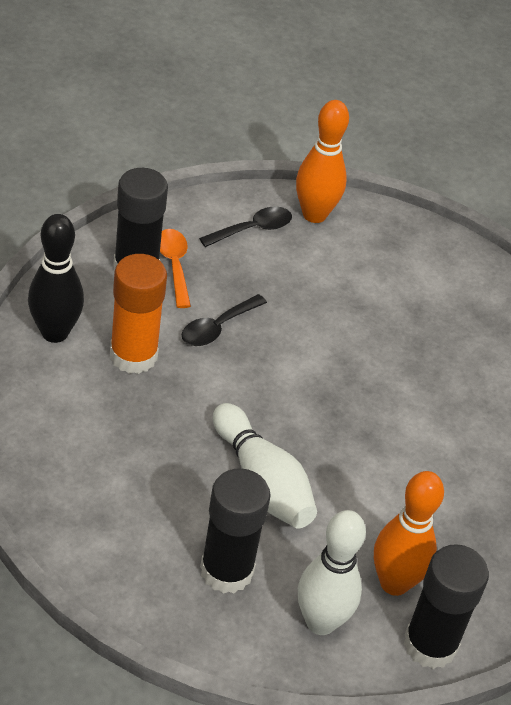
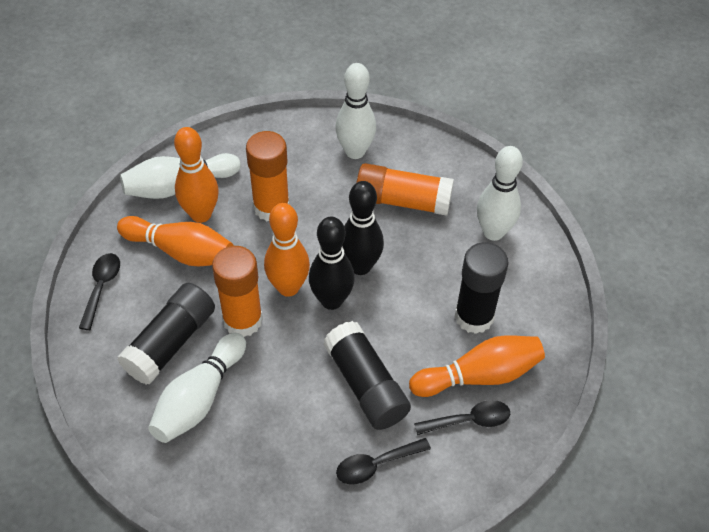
black bowling pin: [28,214,84,343] = 1 -> [309,216,355,310] [342,181,384,275] = 2
black spoon: [181,294,267,346] [199,207,292,247] = 2 -> [79,253,120,330] [336,438,431,485] [414,400,510,435] = 3
orange bowling pin: [296,100,349,223] [374,471,444,596] = 2 -> [117,216,234,266] [174,127,219,223] [264,203,310,297] [409,335,545,397] = 4
orange glue stick: [110,254,167,374] = 1 -> [212,246,263,337] [246,131,290,222] [356,163,454,216] = 3
orange spoon: [160,229,191,308] = 1 -> none = 0
white bowling pin: [213,403,317,528] [298,510,366,635] = 2 -> [120,153,241,199] [148,333,246,443] [335,63,376,159] [477,146,523,241] = 4

